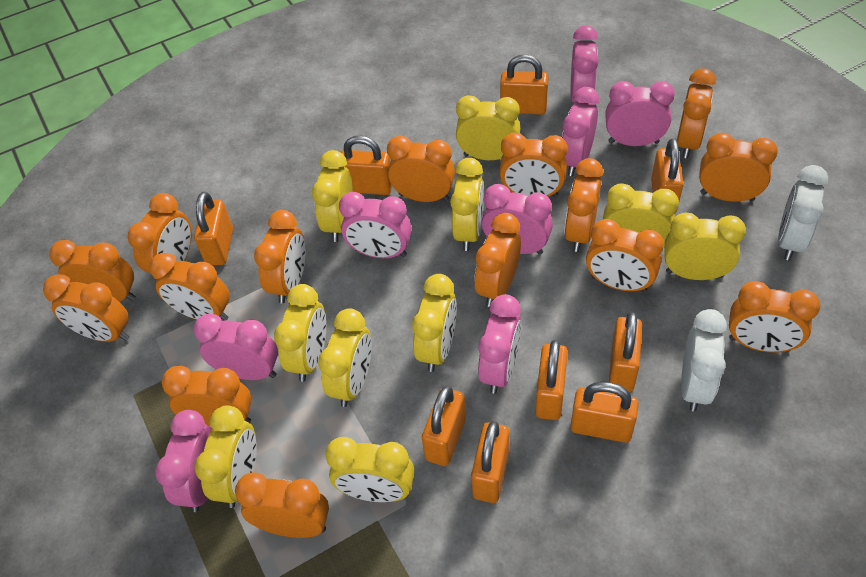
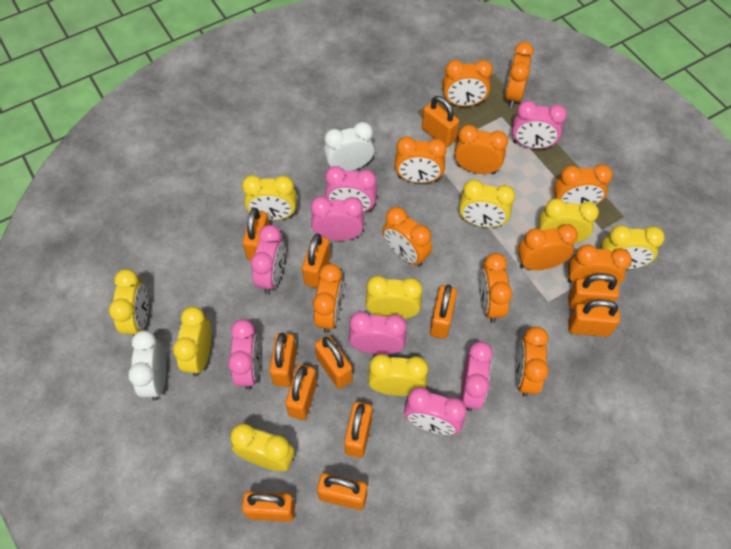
orange clock: [43,274,129,342] [49,240,136,302] [128,193,192,273] [149,253,230,321] [162,366,252,426] [235,472,329,538] [254,210,306,304] [387,136,455,202] [474,213,521,307] [499,132,567,197] [564,158,603,252] [586,219,664,292] [677,68,716,158] [699,133,778,202] [729,281,820,352] = 15 -> [313,264,343,333] [382,207,432,267] [395,137,447,183] [443,60,493,106] [454,125,508,174] [479,253,512,323] [505,42,534,108] [515,327,549,397] [518,224,578,270] [553,164,613,205] [568,245,632,284] = 11
orange padlock: [194,192,233,265] [341,135,392,195] [422,386,466,466] [471,421,509,503] [500,55,548,115] [535,340,568,420] [571,382,639,443] [609,312,642,392] [651,139,684,213] = 9 -> [242,491,295,522] [243,208,269,261] [269,333,297,387] [285,365,317,420] [302,234,330,288] [315,335,353,389] [317,473,367,510] [344,402,372,458] [422,96,459,147] [430,284,457,339] [568,273,619,309] [568,299,620,337] = 12
yellow clock: [195,405,257,508] [274,284,326,382] [312,150,353,242] [318,308,372,407] [326,437,414,502] [412,274,457,372] [450,158,484,251] [456,95,520,160] [603,183,679,244] [664,213,746,280] = 10 -> [109,269,149,336] [173,307,212,376] [230,423,294,471] [242,175,297,220] [365,276,422,319] [368,354,428,396] [459,180,515,228] [539,199,599,244] [600,225,665,269] = 9

